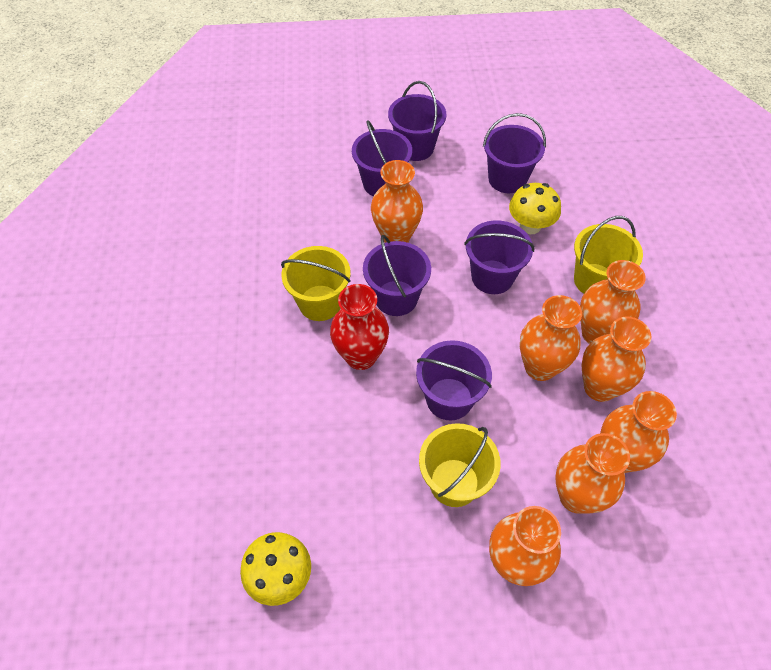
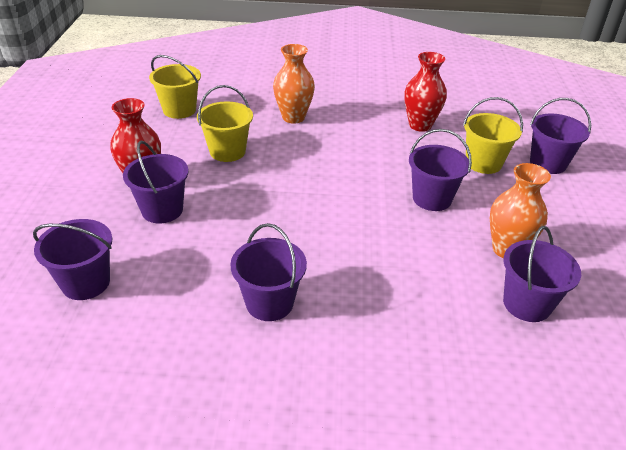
orange vase: [371,160,423,243] [489,506,561,586] [520,295,582,381] [555,433,630,514] [580,260,646,344] [582,317,651,402] [600,391,677,473] = 7 -> [273,44,315,124] [490,163,551,258] = 2
red vase: [330,284,389,370] = 1 -> [110,98,161,173] [404,52,447,132] = 2
yellow mushroom: [240,532,311,606] [509,183,561,234] = 2 -> none = 0

